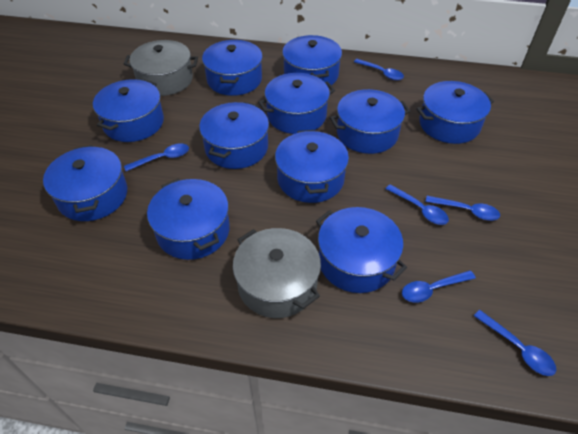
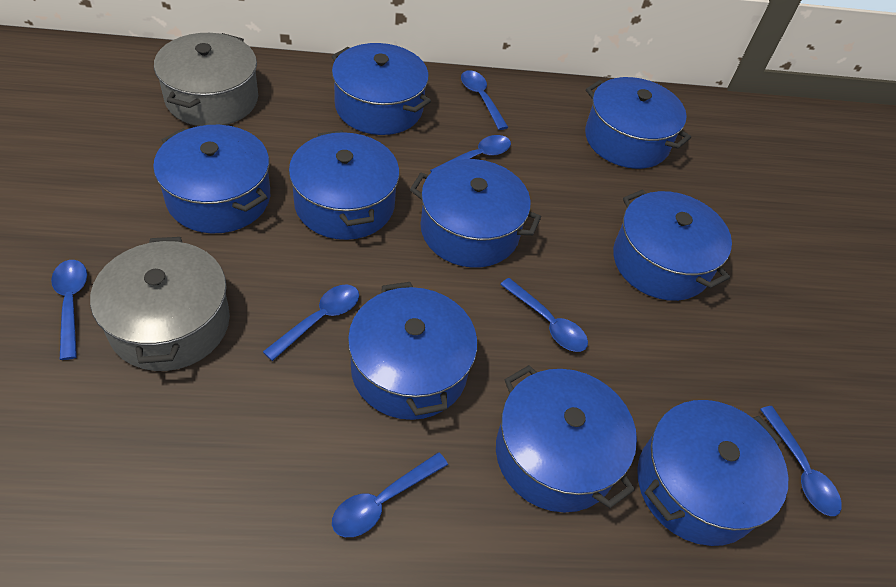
blue pot: [43,145,127,221] [93,79,164,142] [147,179,230,260] [199,102,269,169] [202,40,263,96] [258,73,335,134] [275,130,349,203] [282,35,342,85] [316,207,407,293] [330,89,410,154] [416,81,494,144] = 11 -> [153,125,270,233] [289,130,400,240] [331,43,431,135] [348,282,477,420] [410,159,541,268] [496,365,637,513] [585,77,691,169] [613,189,732,301] [637,400,788,546] = 9
blue spoon: [124,143,189,171] [354,59,404,80] [385,184,449,225] [402,270,476,303] [425,196,500,220] [474,310,556,376] = 6 -> [51,260,87,360] [263,285,359,361] [332,452,448,537] [430,135,511,172] [461,70,508,130] [500,278,588,352] [760,406,842,516] = 7

